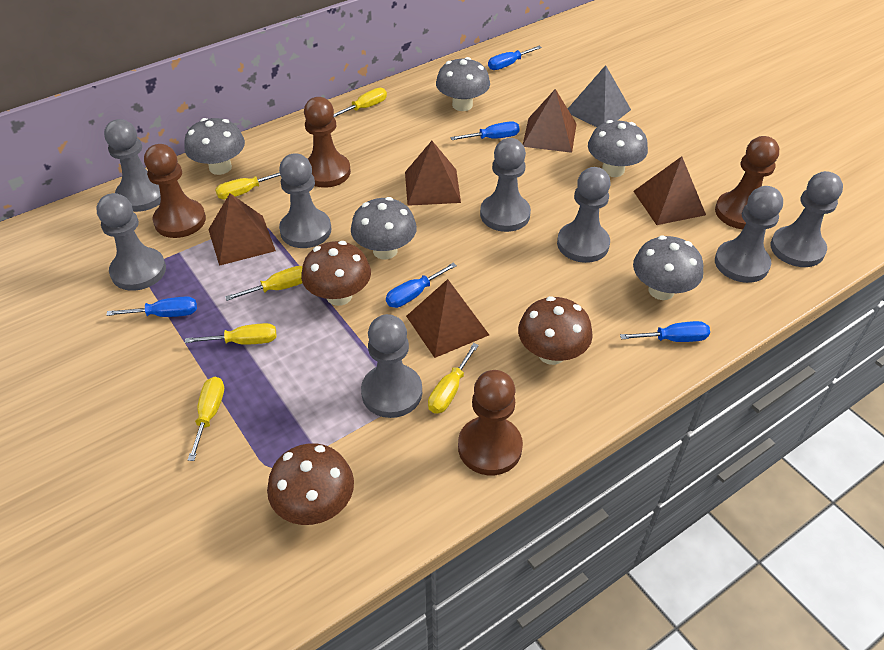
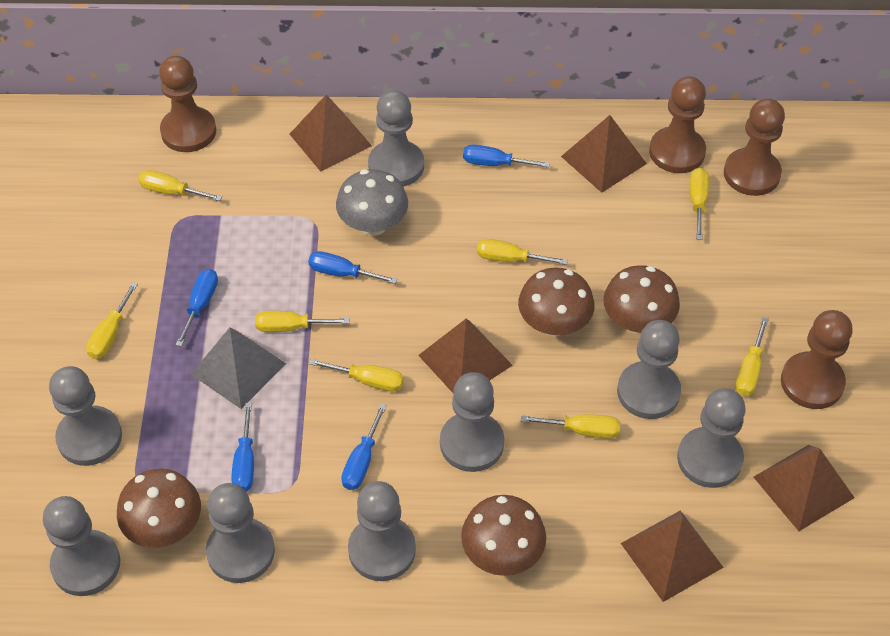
brown mushroom: [267,443,354,525] [301,241,371,306] [518,296,593,365] = 3 -> [117,468,201,548] [461,495,546,576] [518,267,595,336] [603,265,680,334] = 4
grey mushroom: [184,118,245,175] [351,197,417,259] [436,57,490,111] [588,120,648,177] [633,236,703,300] = 5 -> [336,169,408,236] = 1
yellow screwdriver: [185,323,277,345] [188,377,224,461] [215,172,281,200] [225,266,303,301] [334,88,387,117] [428,343,479,414] = 6 -> [86,282,138,359] [138,170,222,201] [255,311,350,332] [309,359,404,391] [477,239,568,265] [521,414,620,439] [690,168,709,240] [735,317,769,396] = 8

